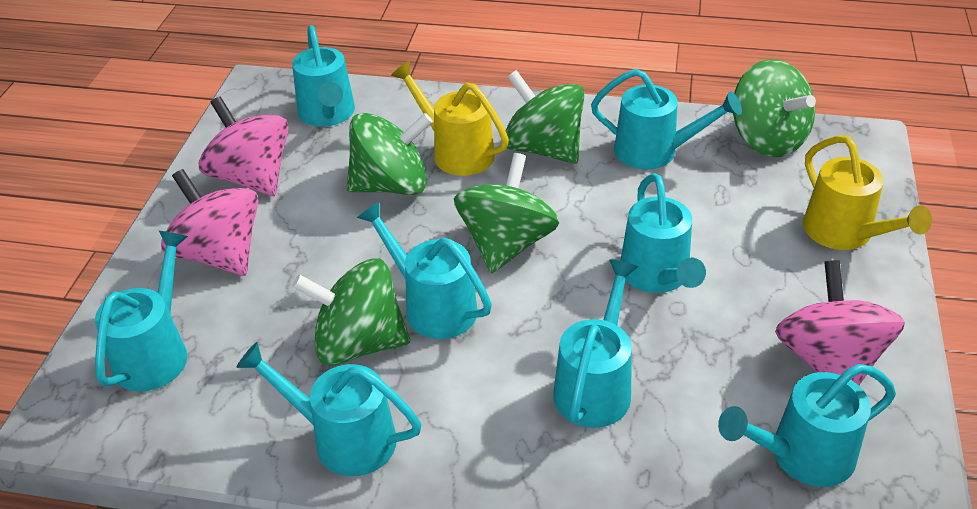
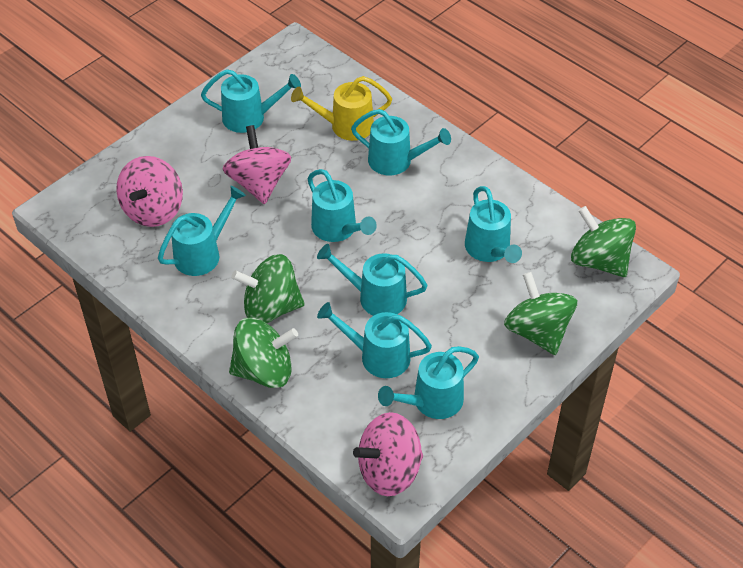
green spinning top: [292,258,410,366] [347,113,433,195] [454,153,559,274] [505,70,585,164] [733,59,816,157] = 5 -> [229,317,298,388] [231,254,305,323] [504,272,577,355] [571,206,636,277] = 4
yellow watering can: [391,61,509,176] [803,135,932,250] = 2 -> [291,76,392,141] = 1

